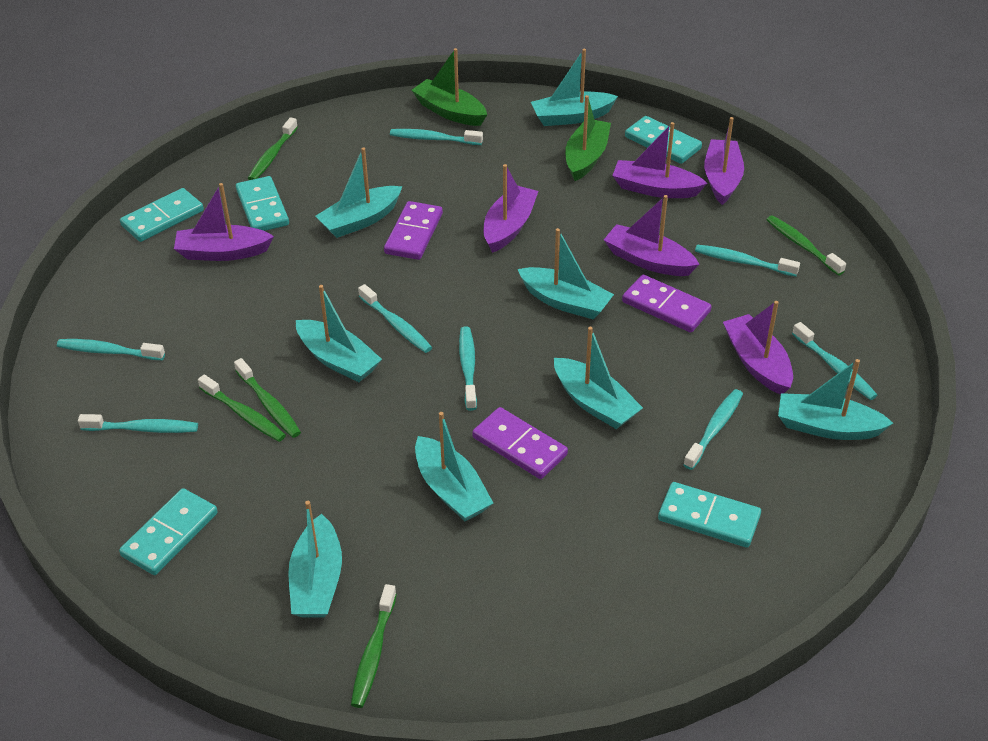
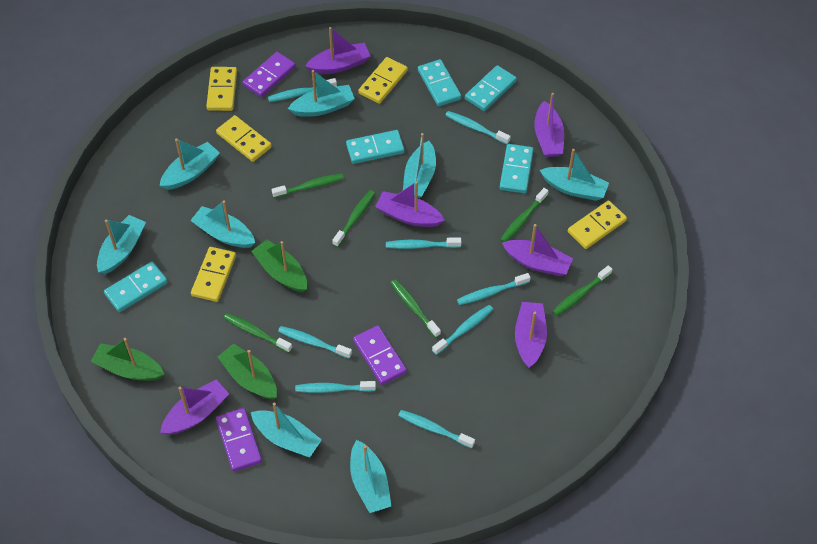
green boat: [412,48,487,126] [565,95,611,181] = 2 -> [91,338,164,381] [218,343,277,399] [251,239,307,292] = 3
green toothbrush: [198,375,286,442] [234,358,301,438] [248,117,298,180] [351,584,397,708] [767,216,846,276] = 5 -> [224,313,292,353] [272,174,344,198] [332,190,375,247] [391,279,441,338] [500,188,549,242] [552,265,613,316] = 6
yellow domino: none = 0 -> [191,247,236,302] [206,67,237,111] [216,115,272,162] [358,57,408,104] [568,201,627,249] = 5

